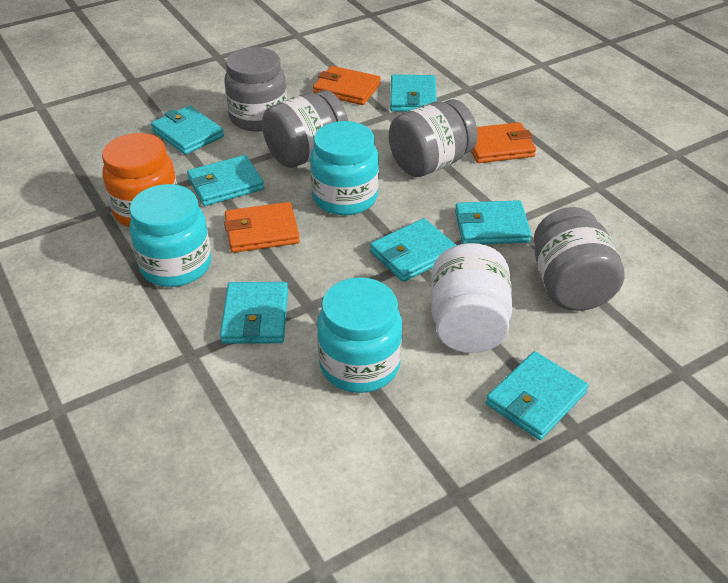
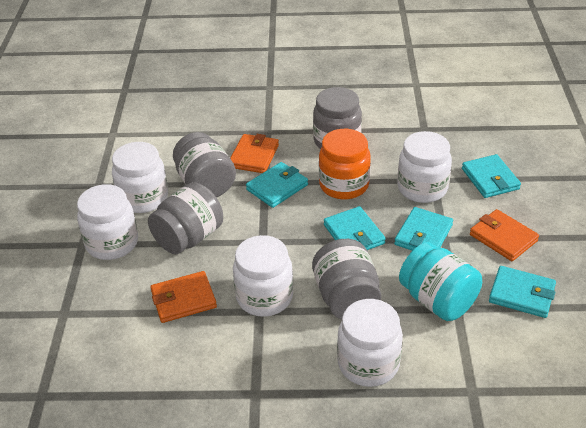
turquoise jar: [129,184,211,287] [310,121,379,215] [317,277,402,393] = 3 -> [399,242,482,321] = 1
turquoise wallet: [151,106,224,155] [187,155,264,206] [220,282,288,344] [370,218,457,282] [390,74,437,112] [455,200,532,244] [486,351,588,440] = 7 -> [246,162,308,208] [324,206,386,250] [394,207,453,251] [462,154,521,198] [489,266,556,318] = 5
white jar: [431,243,513,353] = 1 -> [77,184,138,260] [112,142,168,213] [233,235,293,317] [337,299,403,387] [397,131,452,203] = 5

